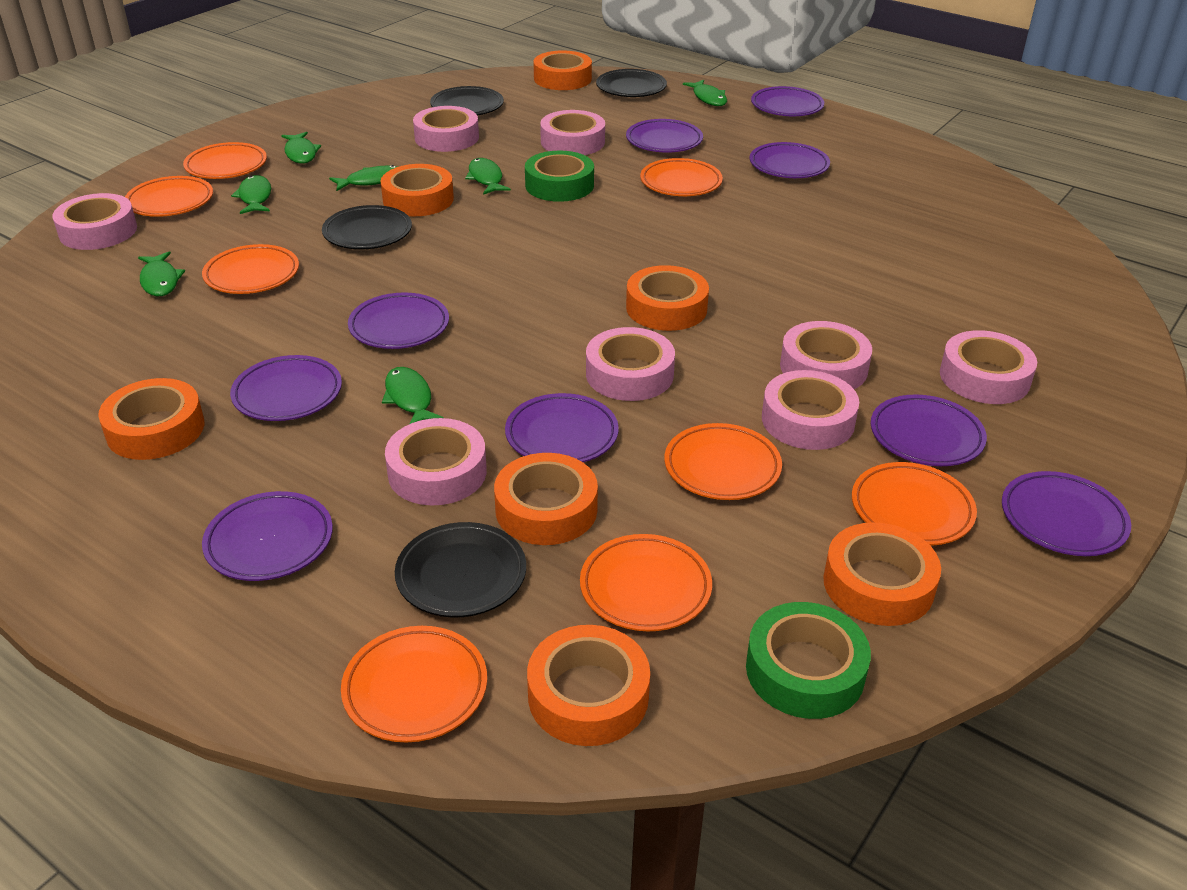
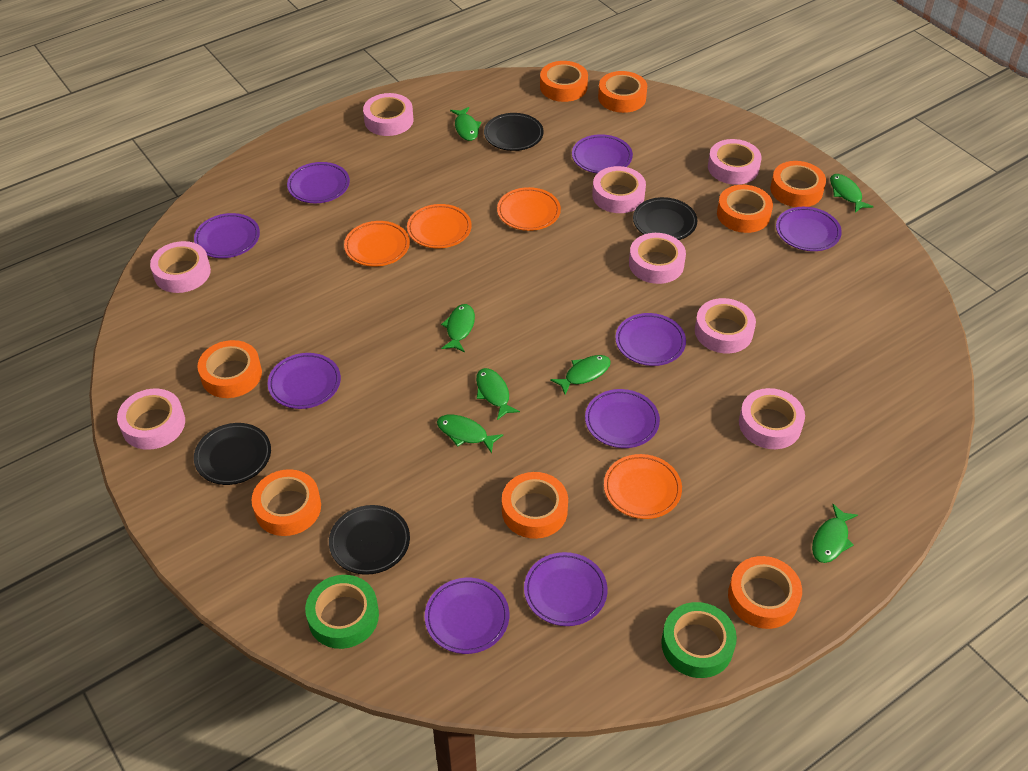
orange plate: [125,176,213,217] [183,142,267,179] [202,244,299,294] [341,626,487,743] [580,534,712,631] [640,158,723,196] [664,423,782,500] [852,462,977,546] = 8 -> [344,221,410,267] [407,204,472,248] [497,187,561,231] [604,454,682,519] = 4
orange tape: [98,378,204,460] [380,164,454,216] [494,453,598,545] [527,625,650,746] [533,50,592,90] [626,265,709,331] [823,522,941,626] = 7 -> [197,340,262,398] [251,469,321,536] [502,472,568,539] [540,61,588,102] [598,71,647,113] [717,185,773,233] [728,556,802,629] [770,161,826,207] = 8

